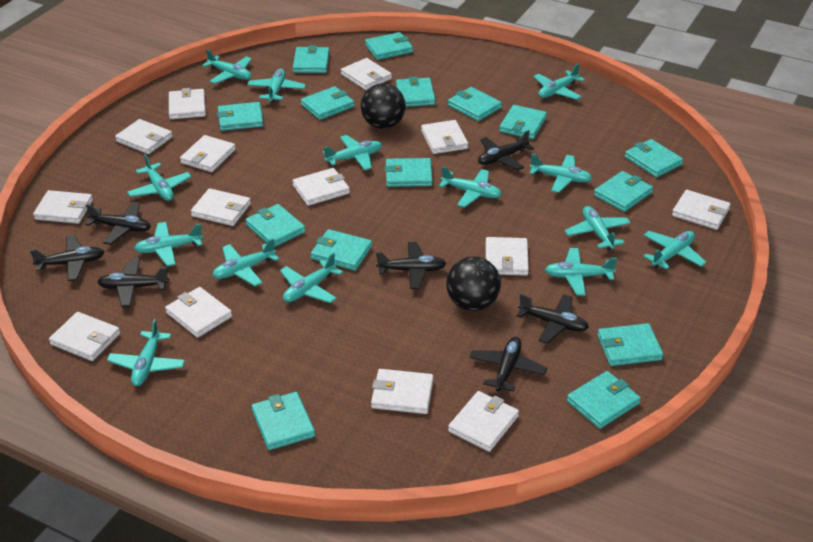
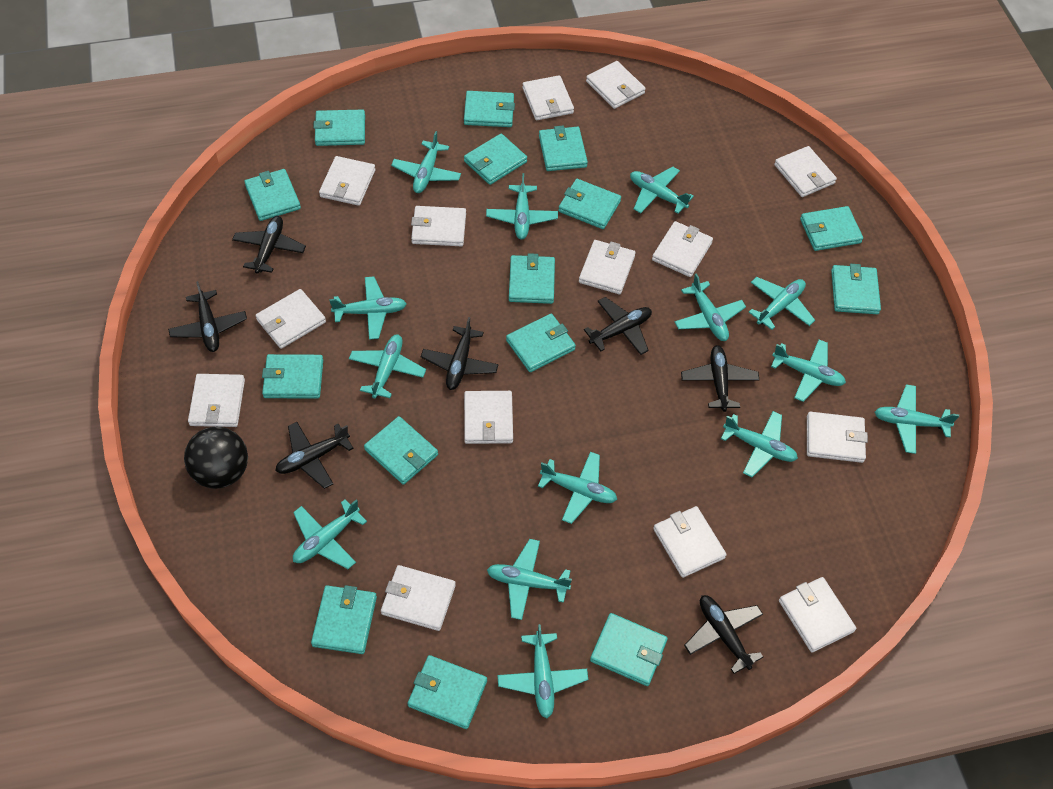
black ball: [361,83,406,129] [446,256,501,311] = 2 -> [184,427,248,489] = 1

